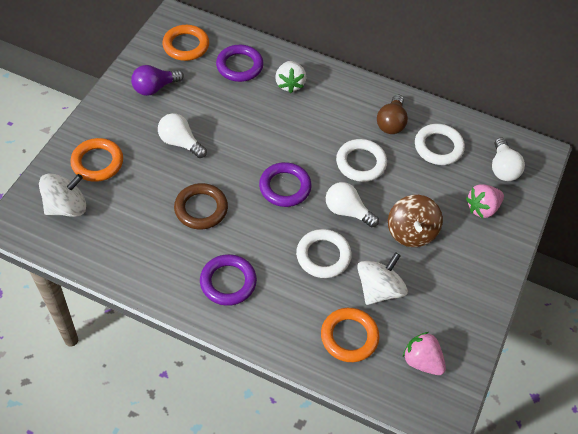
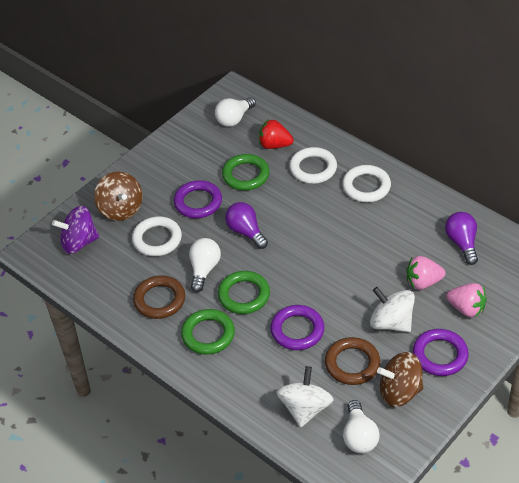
brown light bulb: [377,94,408,134] = 1 -> none = 0
brown ring: [174,183,228,229] = 1 -> [133,275,185,319] [325,337,380,385] = 2
brown spinning top: [388,195,443,247] = 1 -> [94,172,143,221] [377,352,424,407] = 2
green ring: none = 0 -> [181,309,235,355] [218,271,270,314] [222,154,269,191] = 3
orange ring: [70,138,123,182] [162,25,209,61] [321,308,379,362] = 3 -> none = 0
purple light bulb: [131,65,184,96] = 1 -> [225,202,268,249] [445,212,478,265] = 2
purple spinning top: none = 0 -> [52,206,99,254] = 1
red strawberry: none = 0 -> [259,119,294,149] = 1
white strawberry: [275,61,306,93] = 1 -> none = 0

